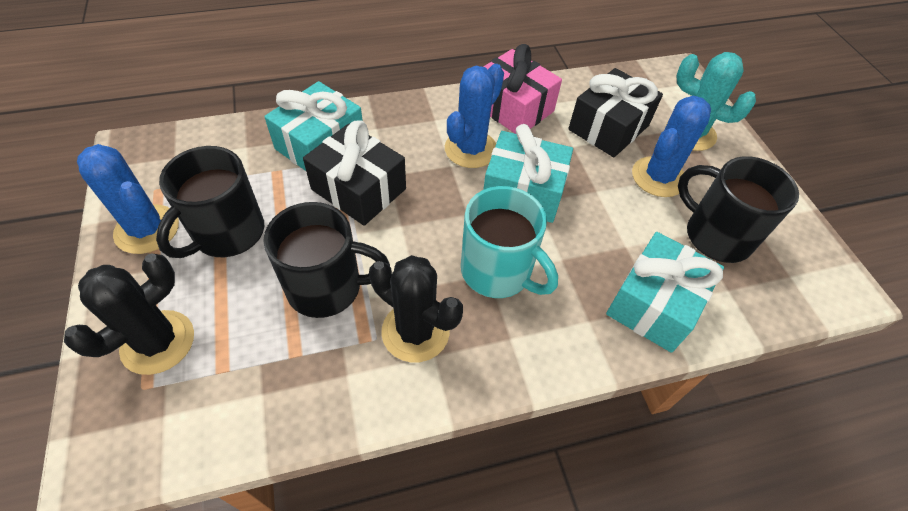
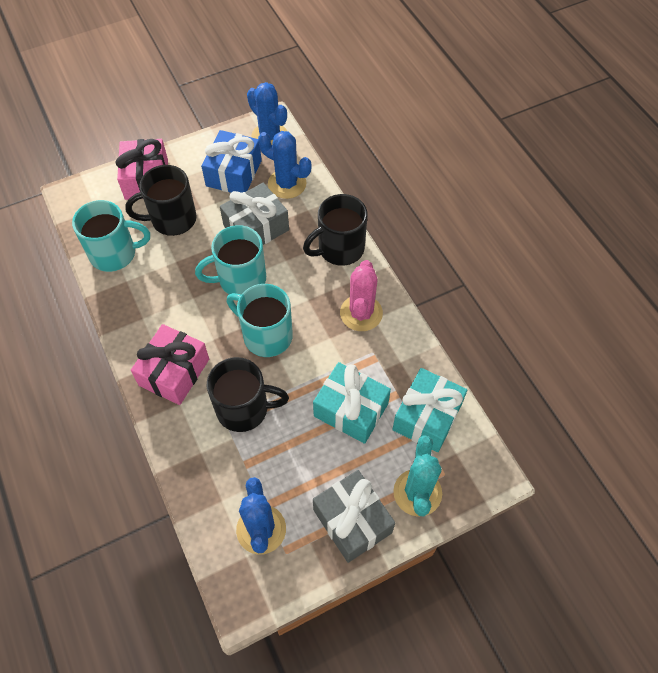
black cactus: [64,254,194,375] [369,255,463,363] = 2 -> none = 0
black gift: [303,121,406,226] [568,68,663,157] = 2 -> none = 0
blue gift: none = 0 -> [201,130,262,193] = 1
grey gift: none = 0 -> [220,183,289,245] [313,470,395,563] = 2
pink cactus: none = 0 -> [340,260,383,331] = 1
pink gift: [483,44,562,134] = 1 -> [115,139,168,200] [131,324,209,405] = 2
turquoise gift: [264,81,363,171] [483,124,573,223] [606,232,724,353] = 3 -> [313,362,391,444] [392,368,467,452] = 2
turquoise mug: [461,186,558,298] = 1 -> [72,200,150,272] [195,225,266,295] [227,284,293,357] = 3

